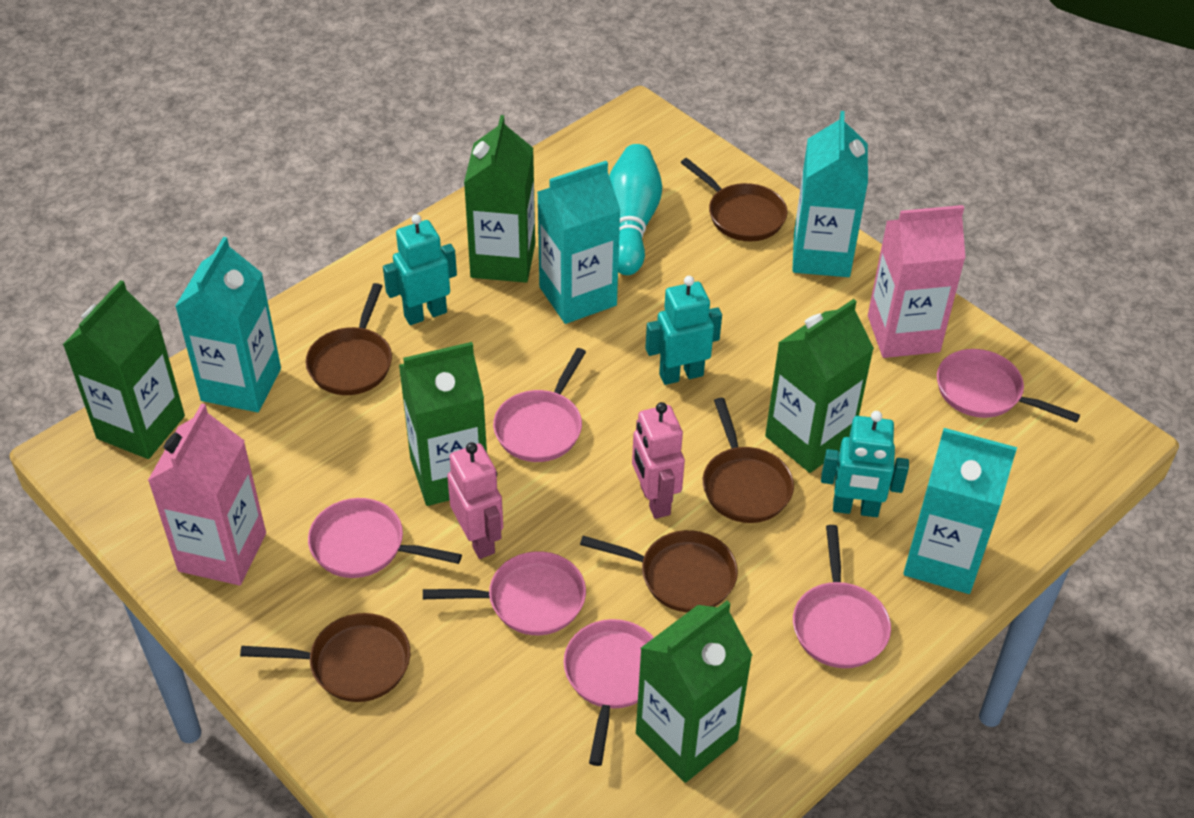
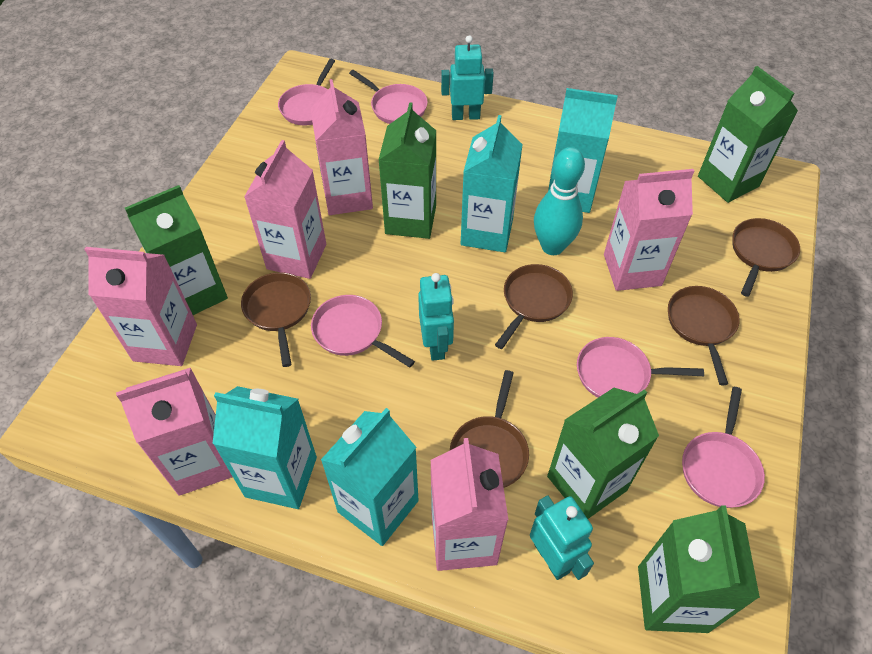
pink carton: [148,403,266,585] [868,205,965,358] = 2 -> [84,247,197,366] [116,368,233,496] [244,140,326,279] [310,79,373,215] [431,438,509,571] [604,169,694,291] = 6
pink pan: [308,498,462,578] [423,551,586,635] [493,348,586,462] [564,619,654,766] [793,525,891,668] [937,349,1080,423] = 6 -> [278,59,335,125] [311,295,415,368] [349,70,428,124] [577,337,704,398] [682,387,765,508] = 5
pink robot: [447,442,503,559] [632,402,685,519] = 2 -> none = 0

